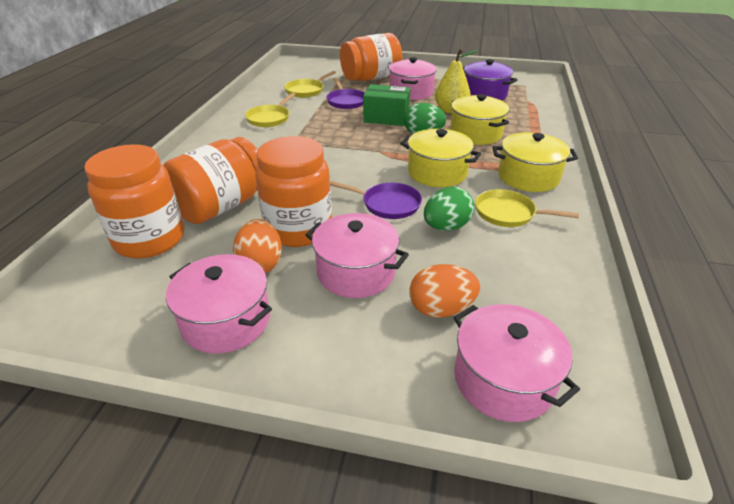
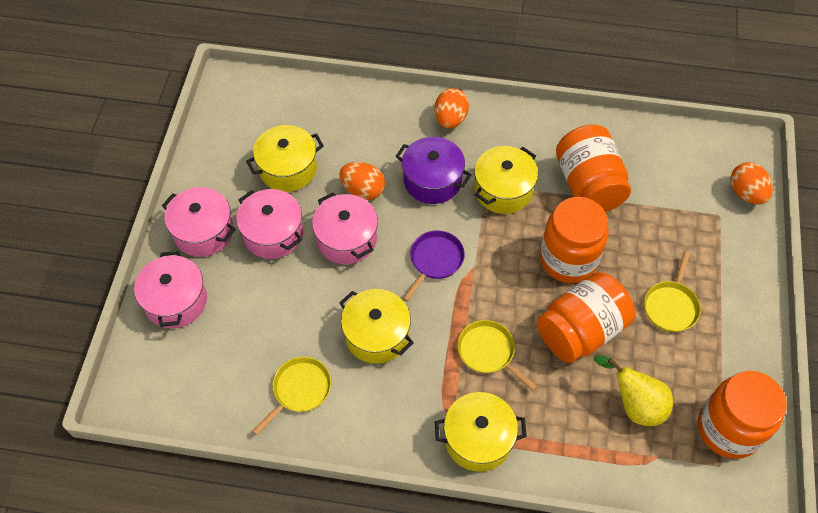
green box: [363,84,411,126] = 1 -> none = 0
green egg: [404,103,446,134] [424,187,474,231] = 2 -> none = 0
orange egg: [233,219,282,273] [409,264,480,318] = 2 -> [340,162,385,200] [435,88,469,129] [730,162,773,204] = 3
purple pan: [326,77,365,109] [330,181,422,219] = 2 -> [403,230,465,302] = 1
yellow pot: [400,129,481,187] [450,94,509,145] [492,132,578,192] = 3 -> [246,125,324,192] [339,289,414,364] [435,392,527,472] [474,146,538,214] = 4

